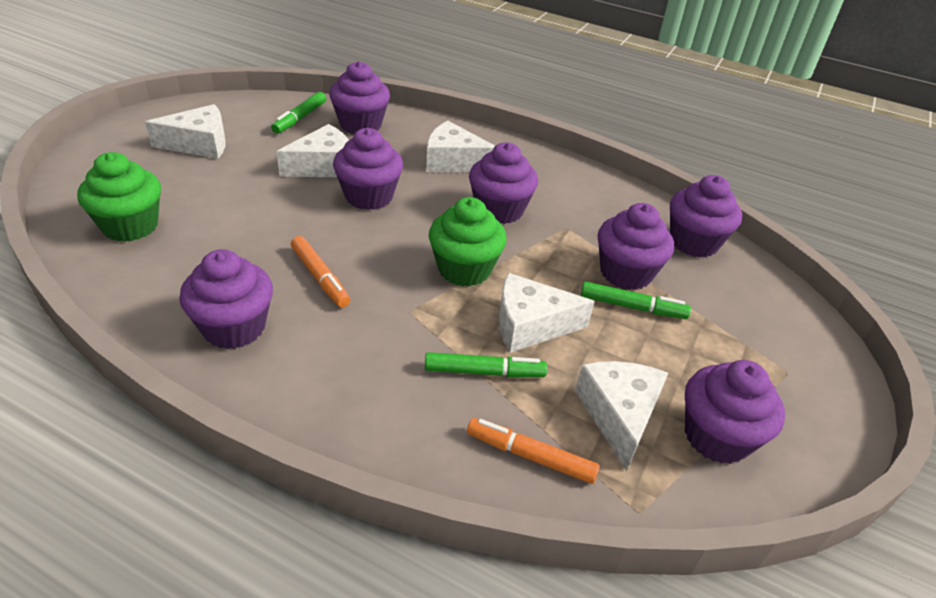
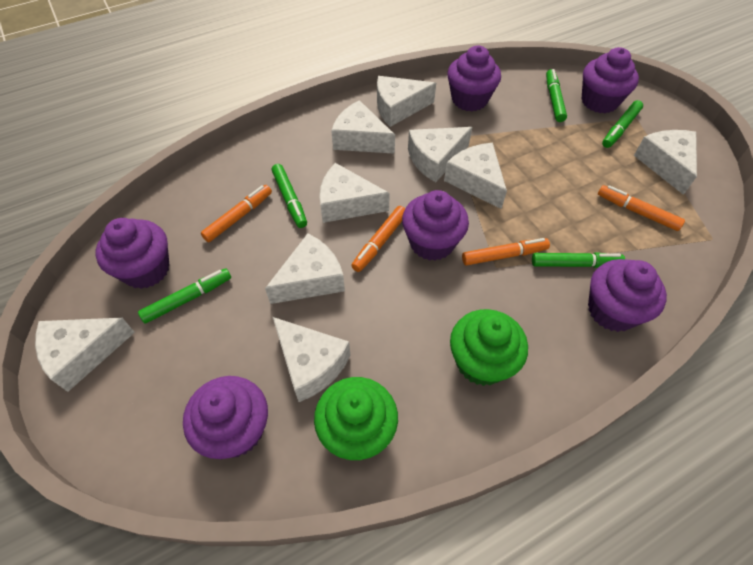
green marker: [271,92,326,134] [425,352,547,377] [581,282,691,319] = 3 -> [138,268,231,323] [272,164,307,228] [532,252,625,268] [546,69,567,122] [602,100,643,148] = 5
orange marker: [291,236,350,308] [467,418,600,484] = 2 -> [201,185,272,242] [351,206,405,272] [462,238,550,265] [598,185,685,231] = 4
purple cupcake: [179,249,273,349] [329,61,390,134] [333,128,403,210] [469,142,538,224] [597,203,674,290] [670,175,742,257] [685,360,785,464] = 7 -> [95,218,169,289] [183,376,268,459] [402,190,469,261] [447,46,501,112] [582,47,639,113] [588,259,667,332] = 6
white cheese: [145,104,226,159] [276,124,349,177] [426,121,495,172] [498,273,595,353] [575,361,668,471] = 5 -> [35,318,135,392] [265,233,345,304] [273,317,351,402] [319,163,390,223] [331,100,395,154] [377,76,436,127] [408,127,472,182] [444,143,507,209] [634,130,697,195] = 9

